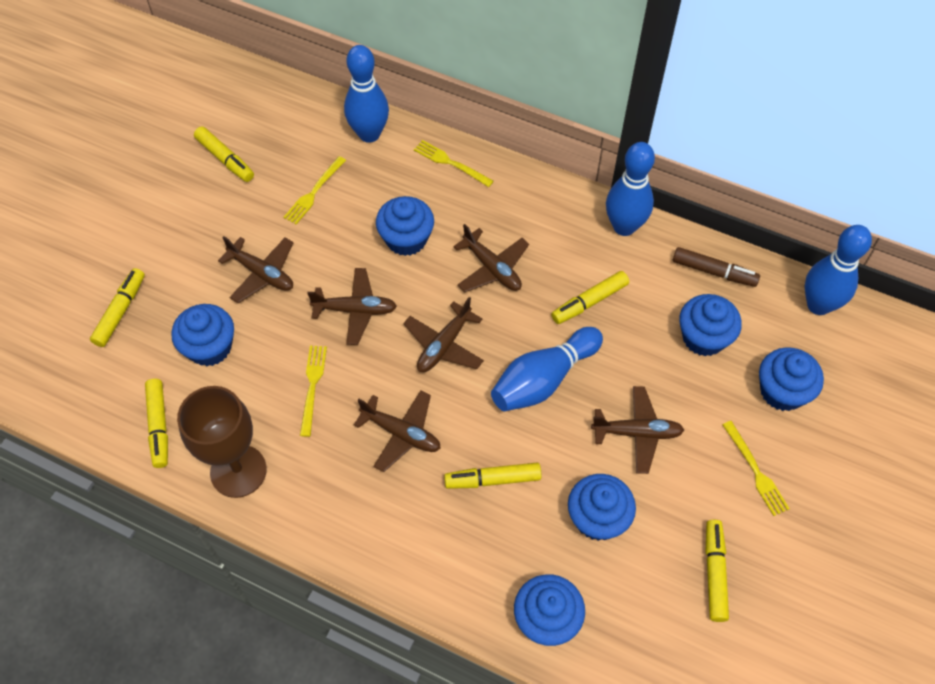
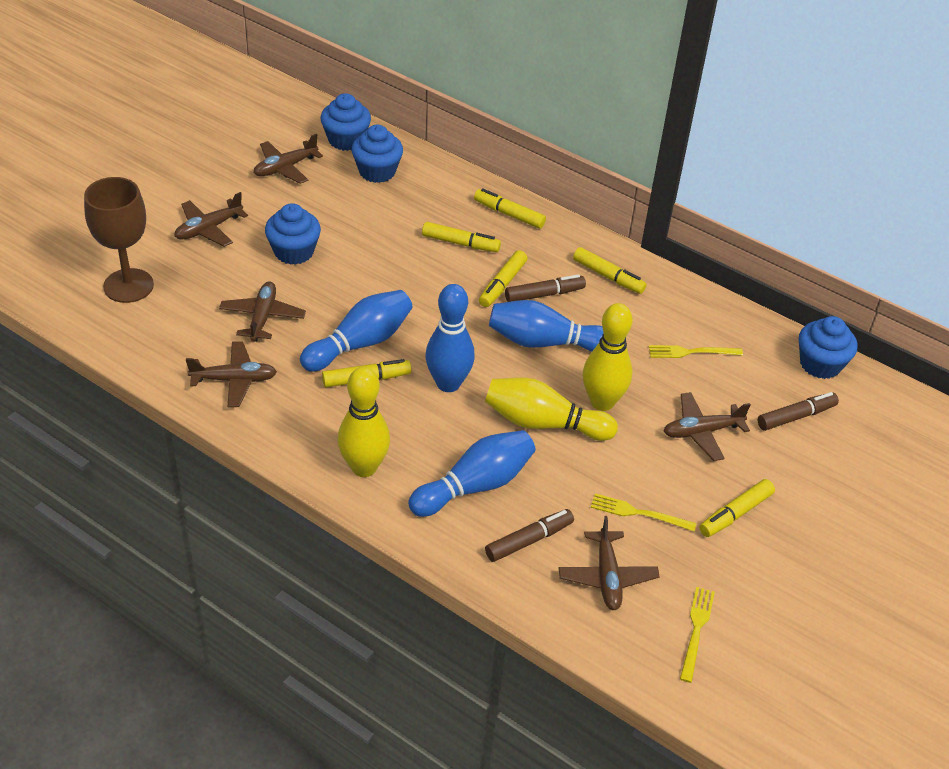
blue cupcake: [171,304,234,366] [376,196,434,256] [514,574,585,646] [568,474,636,541] [679,294,742,356] [759,347,824,411] = 6 -> [265,203,321,265] [320,93,371,151] [352,125,403,183] [799,316,858,379] = 4
brown marker: [673,247,760,287] = 1 -> [485,509,574,562] [505,274,586,302] [758,392,839,431] = 3
yellow bowling pin: none = 0 -> [338,367,390,477] [485,377,618,441] [583,303,633,411] = 3
yellow fork: [284,156,346,224] [300,346,327,437] [414,140,494,187] [723,421,790,516] = 4 -> [591,493,696,531] [649,345,743,358] [680,587,715,683] = 3

